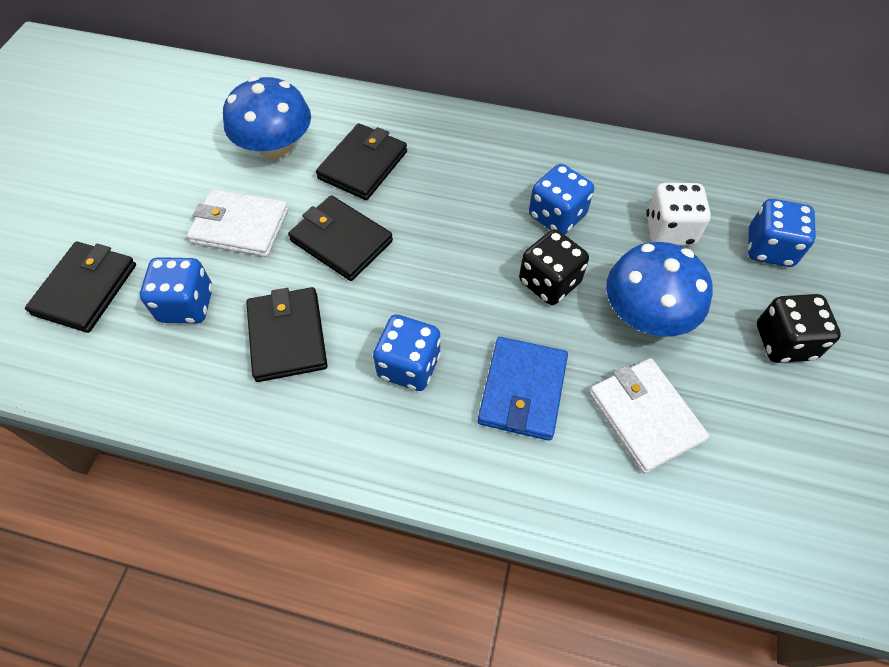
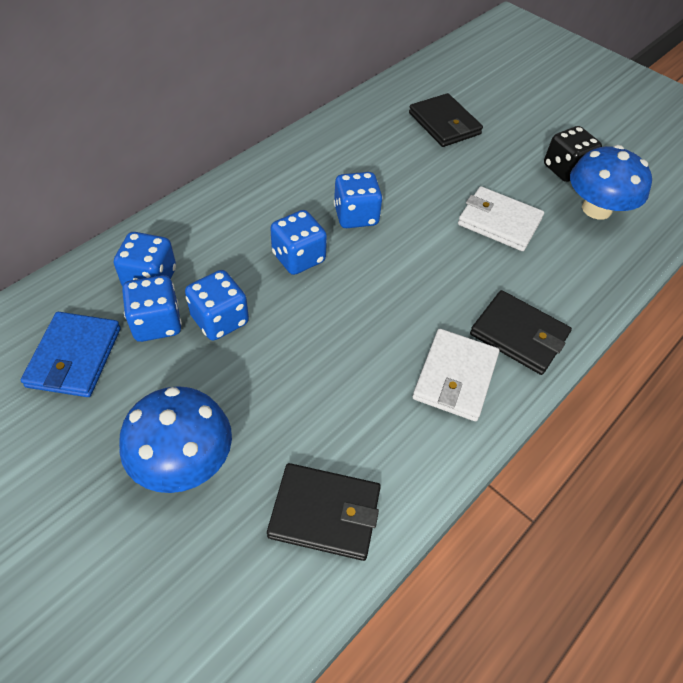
black dice: [519,229,589,305] [757,294,841,363] = 2 -> [544,126,602,182] = 1
black wallet: [25,242,136,333] [246,287,328,382] [288,195,393,281] [316,123,407,200] = 4 -> [267,463,381,561] [409,93,483,147] [470,290,572,375] = 3
blue dice: [140,257,213,324] [373,315,441,391] [529,164,594,234] [748,199,816,267] = 4 -> [114,232,176,286] [122,275,182,342] [185,270,249,340] [270,210,327,275] [334,172,383,228] = 5
white dice: [646,183,711,246] = 1 -> none = 0

